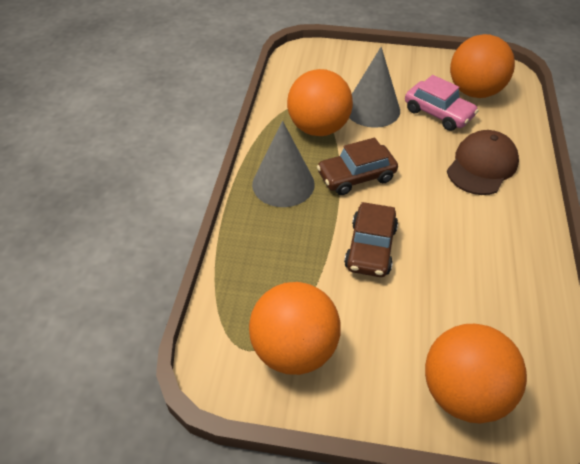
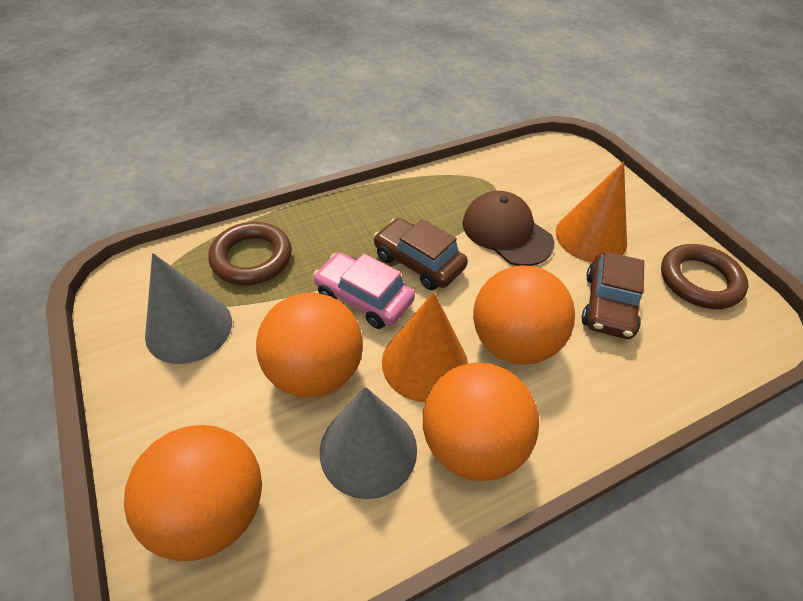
brown ring: none = 0 -> [208,222,292,285] [661,244,748,309] = 2
orange cone: none = 0 -> [382,292,468,402] [556,162,627,262] = 2

